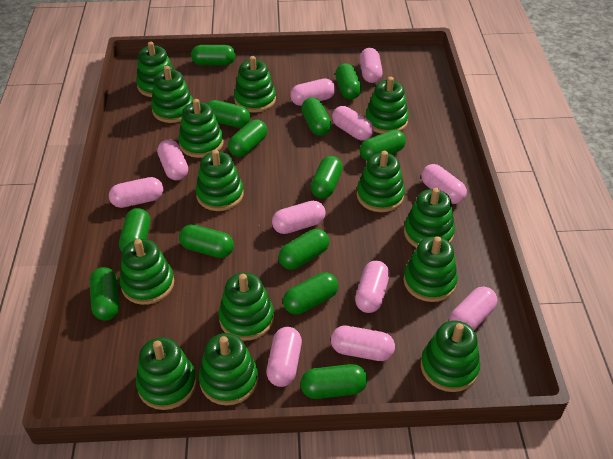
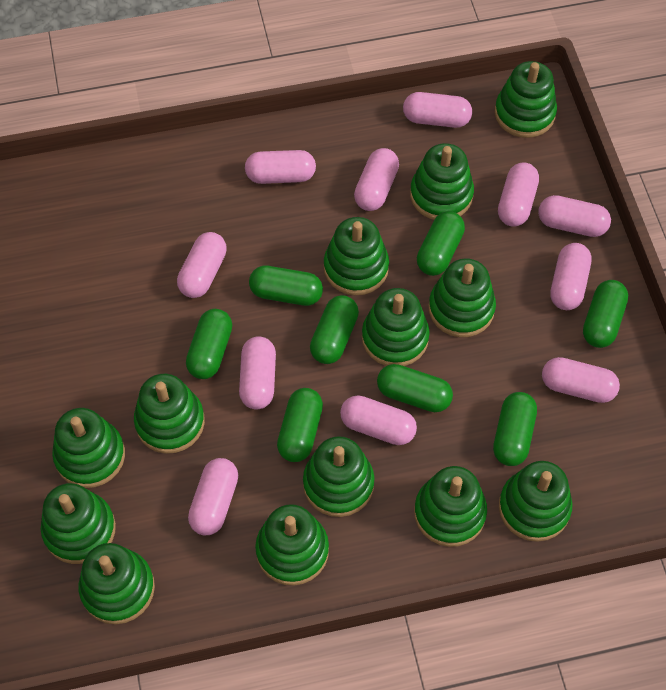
green capsule: [89,267,120,321] [119,208,150,252] [179,224,234,258] [191,45,236,65] [207,100,250,128] [228,119,268,157] [278,229,329,270] [283,272,338,315] [301,97,332,136] [301,364,367,399] [311,156,343,199] [335,63,362,99] [360,129,406,161] = 13 -> [186,309,232,379] [249,266,323,306] [277,388,323,462] [310,295,359,364] [377,364,453,412] [417,211,465,276] [493,392,537,466] [583,280,628,348] = 8
green stacking toy: [120,239,174,305] [136,42,174,97] [136,337,197,410] [151,66,193,123] [178,99,224,158] [196,150,244,211] [199,333,258,406] [219,273,274,341] [234,56,276,113] [357,151,405,212] [365,77,409,134] [404,188,455,248] [404,236,458,302] [421,321,480,392] = 14 -> [41,483,116,564] [52,408,125,488] [78,543,155,625] [134,374,205,454] [255,504,329,586] [303,436,375,517] [324,217,389,295] [362,288,430,366] [410,143,474,220] [414,466,487,547] [428,258,496,337] [495,61,557,138] [499,461,573,542] = 13

